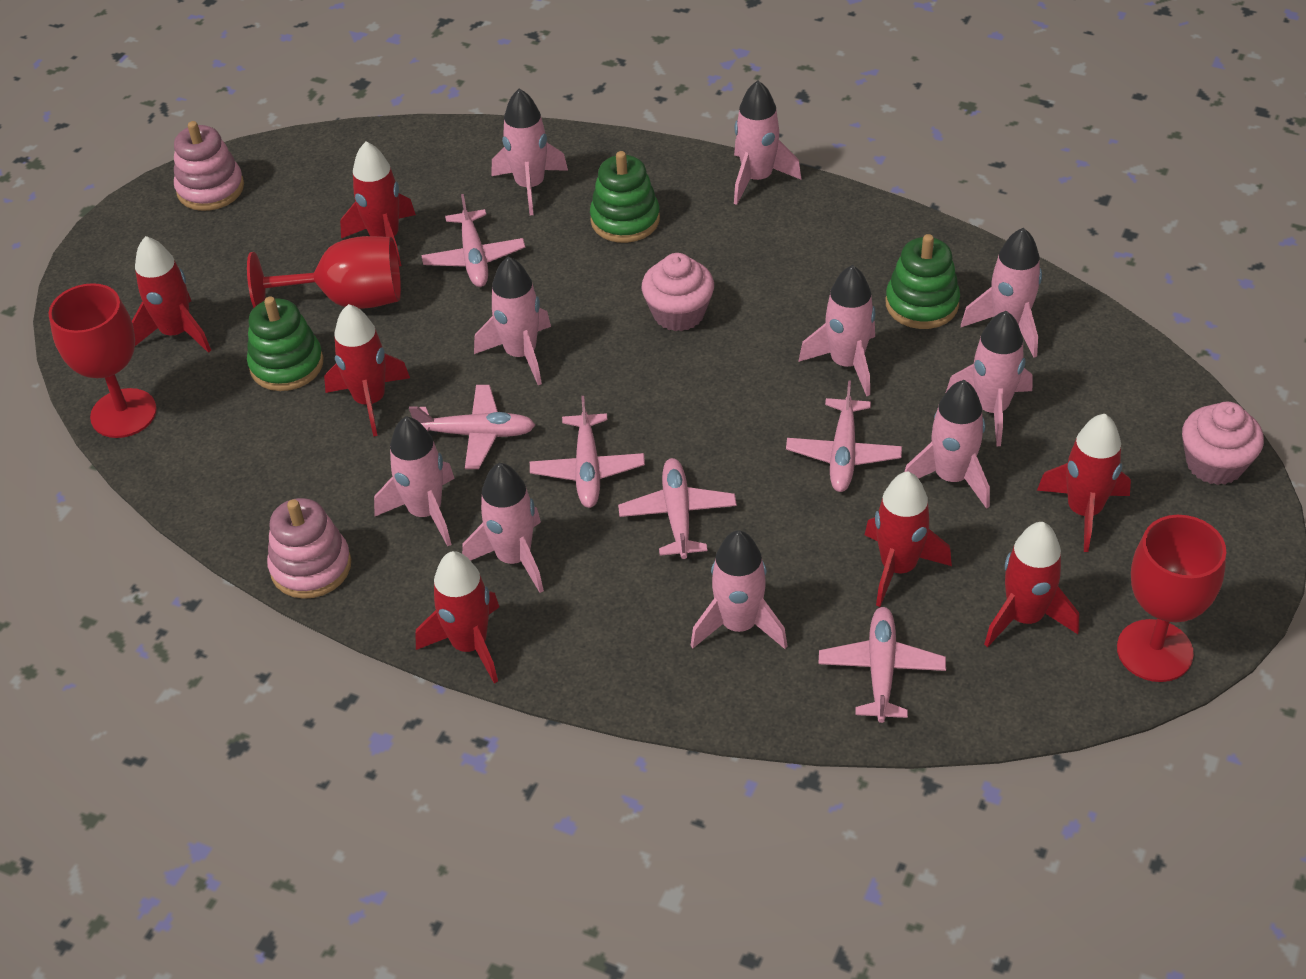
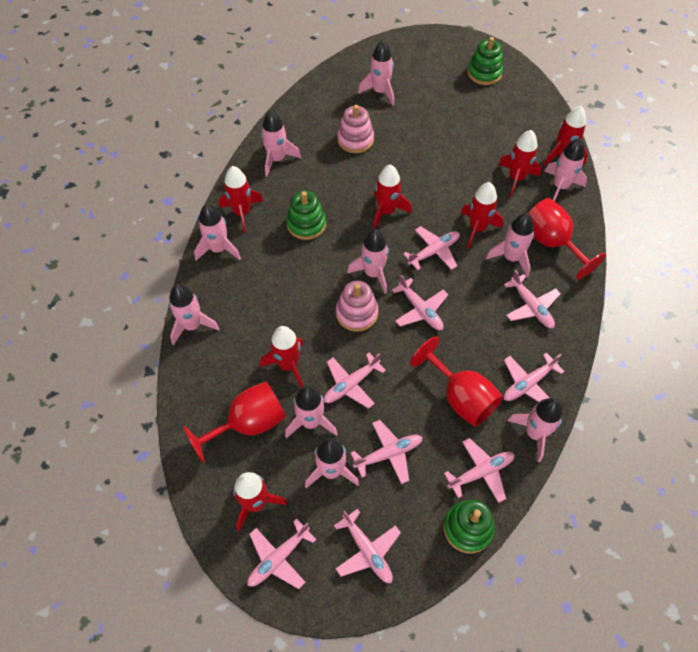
pink cupcake: [642,253,714,331] [1182,402,1264,485] = 2 -> none = 0
pink plane: [409,385,535,469] [421,194,525,287] [530,396,645,508] [618,458,737,559] [786,380,902,492] [819,607,946,723] = 6 -> [247,519,317,589] [324,353,386,409] [334,509,401,583] [351,420,423,484] [392,275,448,330] [403,226,460,270] [444,438,515,503] [504,270,560,328] [504,353,565,402] = 9

